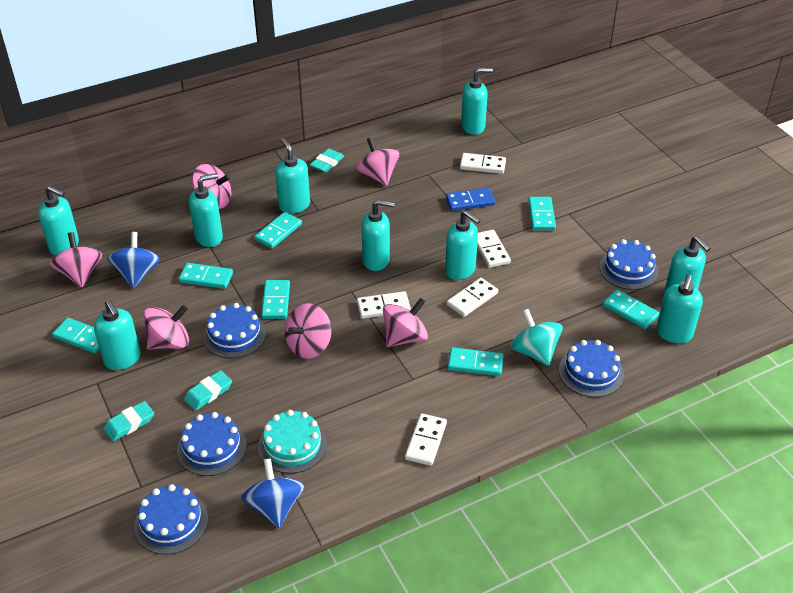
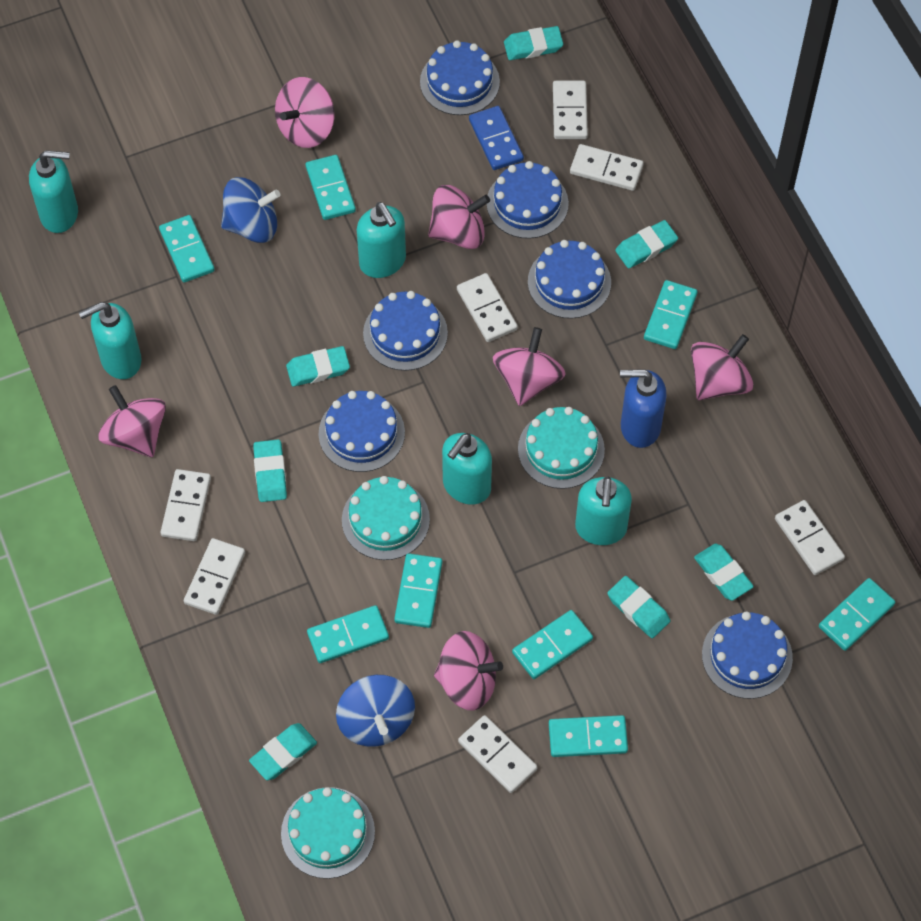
blue cake: [134,484,208,555] [177,412,247,476] [203,303,266,358] [559,340,624,397] [599,239,659,290] = 5 -> [319,391,405,472] [363,291,448,371] [420,40,500,115] [486,161,569,239] [528,240,611,319] [702,612,793,699] = 6
blue soap dispenser: none = 0 -> [620,369,667,448] = 1
turquoise cake: [258,410,327,474] = 1 -> [281,787,375,879] [342,476,430,560] [518,407,605,489] = 3
turquoise domino: [52,318,99,353] [179,263,233,289] [254,212,302,248] [261,280,290,319] [448,347,504,376] [528,197,556,230] [603,289,659,329] = 7 -> [159,215,215,282] [306,155,356,220] [307,605,389,663] [394,553,442,628] [512,610,593,679] [549,715,628,757] [644,280,698,349] [819,578,896,651] = 8
turquoise eraser: [104,401,154,441] [184,370,232,411] [310,149,344,173] = 3 -> [249,723,317,780] [253,440,287,502] [286,346,350,387] [504,26,563,60] [607,576,671,638] [615,220,678,268] [694,544,754,601] = 7
turquoise soap dispenser: [38,186,79,255] [94,300,140,370] [189,173,223,247] [275,138,310,214] [361,200,395,271] [445,210,481,280] [461,68,493,135] [656,275,703,344] [664,236,711,294] = 9 -> [29,150,78,233] [79,302,142,379] [357,202,406,278] [442,433,492,505] [575,476,632,545] = 5
turquoise spinning top: [511,309,563,366] = 1 -> none = 0
white domino: [357,291,411,319] [405,413,447,466] [447,278,498,317] [460,153,506,174] [477,230,511,268] = 5 -> [160,469,211,541] [184,538,245,615] [457,273,518,342] [458,715,537,793] [553,81,588,139] [570,144,644,191] [775,500,845,575] = 7

